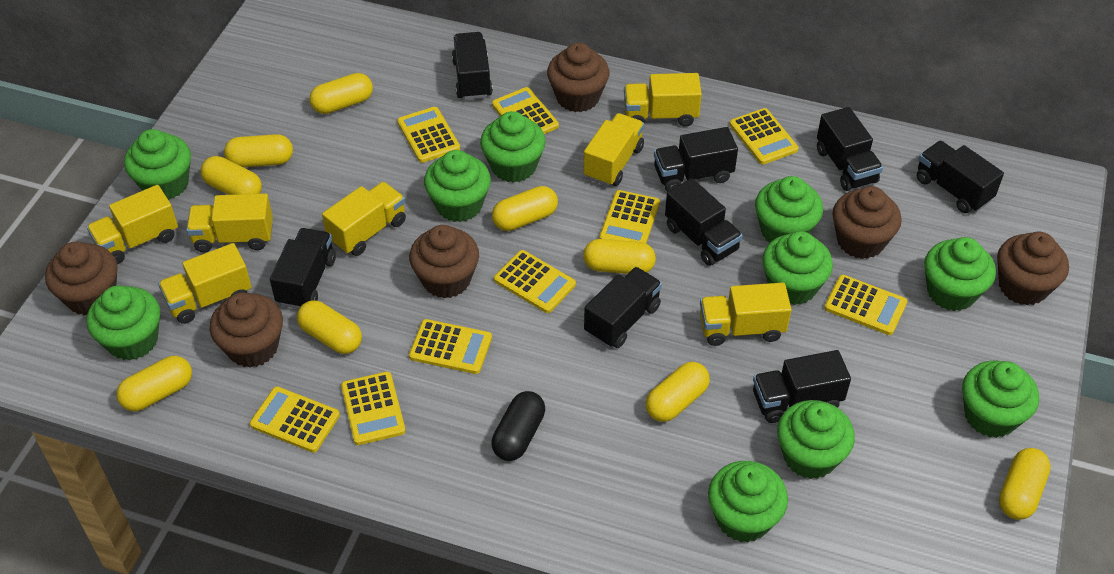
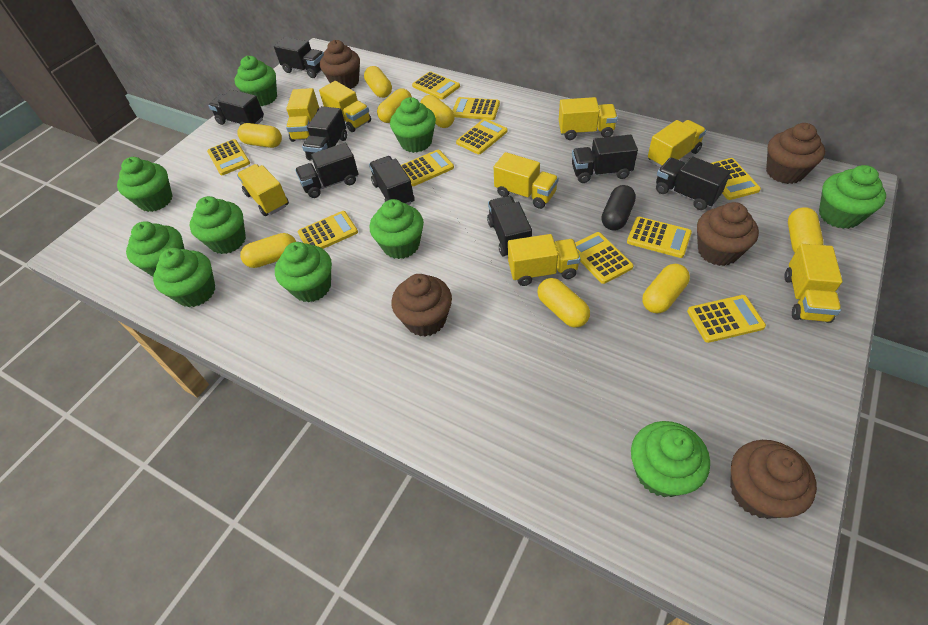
brown cupcake: [45,241,118,315] [210,292,283,368] [409,225,479,299] [547,43,609,112] [833,186,902,259] [997,232,1069,306] = 6 -> [320,40,360,89] [391,274,452,337] [697,202,759,266] [730,440,817,519] [766,123,825,184] = 5
yellow calculator: [250,387,340,453] [341,372,406,445] [397,107,460,163] [409,319,492,374] [492,87,559,134] [494,250,576,313] [599,190,660,243] [730,108,799,164] [824,275,907,335] = 9 -> [207,139,250,175] [298,211,358,249] [401,150,454,186] [412,71,460,100] [452,97,500,120] [456,118,507,154] [575,232,634,284] [627,217,692,258] [687,295,766,343] [711,158,761,200] = 10
yellow capsule: [117,356,192,411] [201,156,262,195] [224,134,293,167] [297,301,362,354] [309,73,373,114] [492,186,558,231] [583,239,656,274] [646,362,710,422] [999,448,1051,520] = 9 -> [237,123,282,148] [240,233,296,268] [364,66,392,98] [377,88,412,123] [420,95,455,128] [537,278,590,328] [642,264,690,313] [788,207,824,253] = 8
yellow truck: [87,185,178,264] [158,243,251,324] [186,193,273,252] [322,182,406,256] [583,113,644,186] [624,73,702,127] [700,283,792,346] = 7 -> [237,164,289,216] [286,88,319,142] [319,81,371,132] [494,152,559,209] [508,234,581,286] [559,97,618,140] [648,120,706,168] [784,244,843,323] = 8

